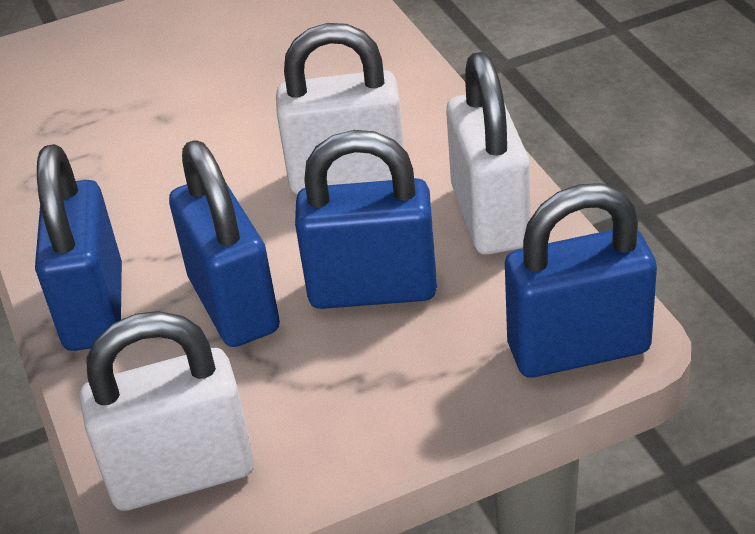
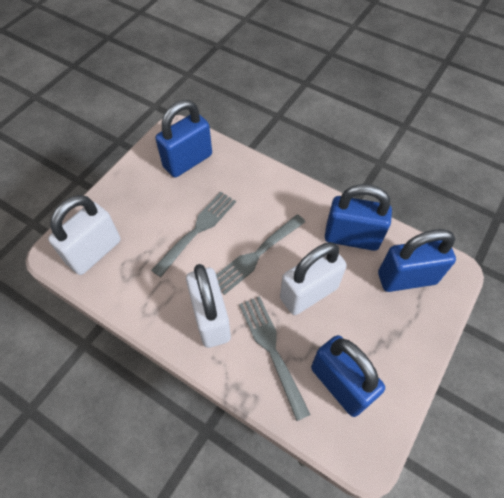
grey fork: none = 0 -> [151,192,236,277] [216,214,305,295] [239,296,311,421] = 3

